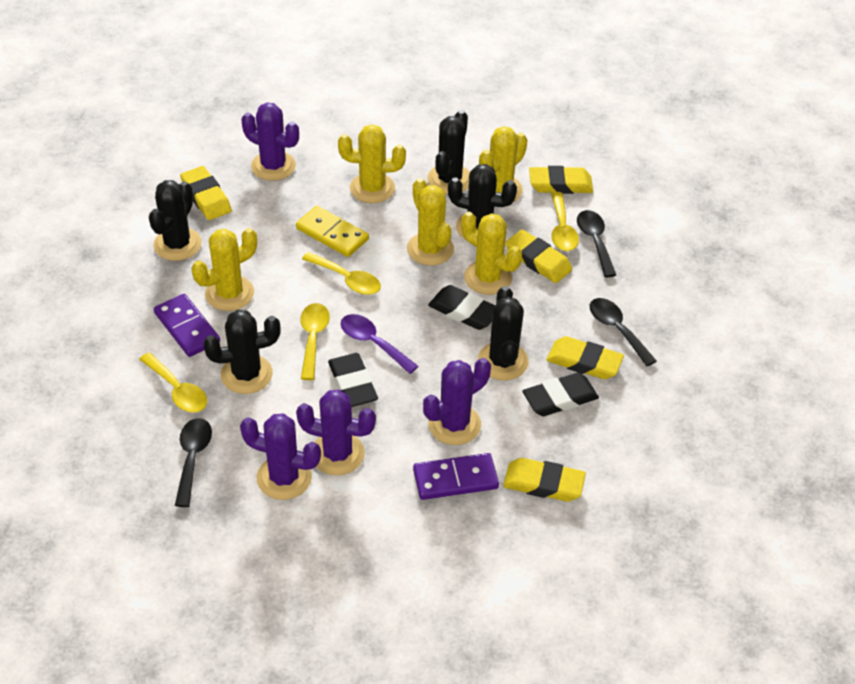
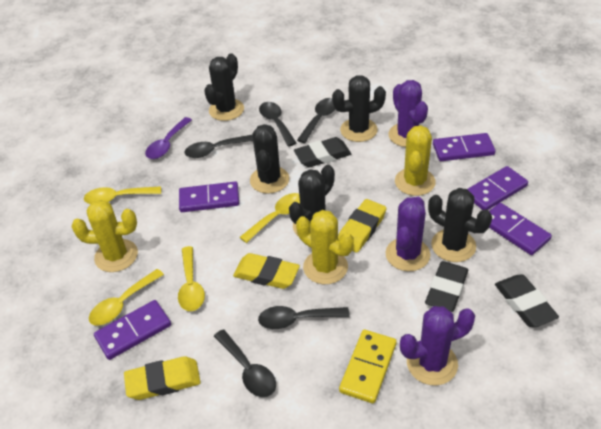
black spoon: [175,418,212,507] [577,210,616,277] [590,298,656,366] = 3 -> [184,135,253,158] [214,329,276,397] [258,306,350,329] [259,102,297,147] [297,98,336,143] = 5
purple cactus: [240,413,321,500] [241,103,299,181] [296,389,376,475] [423,358,491,445] = 4 -> [385,197,430,271] [388,80,428,147] [400,306,475,386] = 3
purple domino: [154,294,220,357] [413,453,499,500] = 2 -> [94,300,171,360] [179,182,239,212] [433,133,496,161] [468,166,528,210] [489,203,552,255] = 5
yellow cactus: [191,228,257,311] [338,124,406,203] [407,178,454,266] [461,212,522,295] [479,126,527,202] = 5 -> [72,200,138,272] [296,210,354,284] [395,125,436,196] = 3
yellow eraser: [180,166,232,220] [503,458,586,502] [506,230,572,283] [529,166,593,194] [546,336,624,379] = 5 -> [124,356,201,400] [233,253,300,289] [338,199,386,253] = 3

